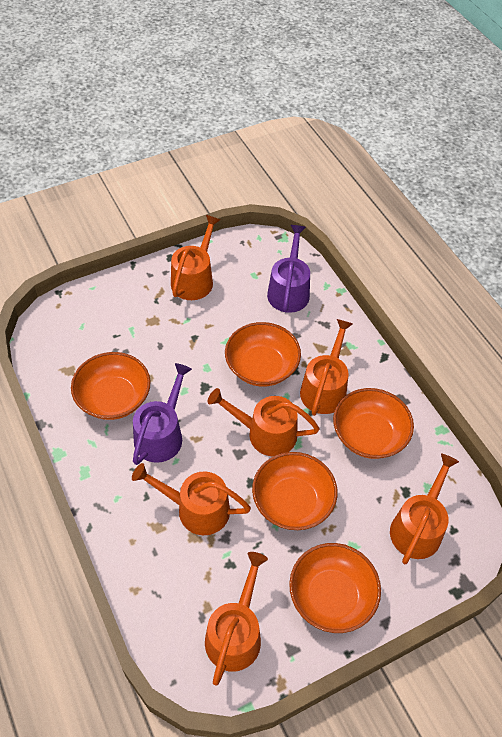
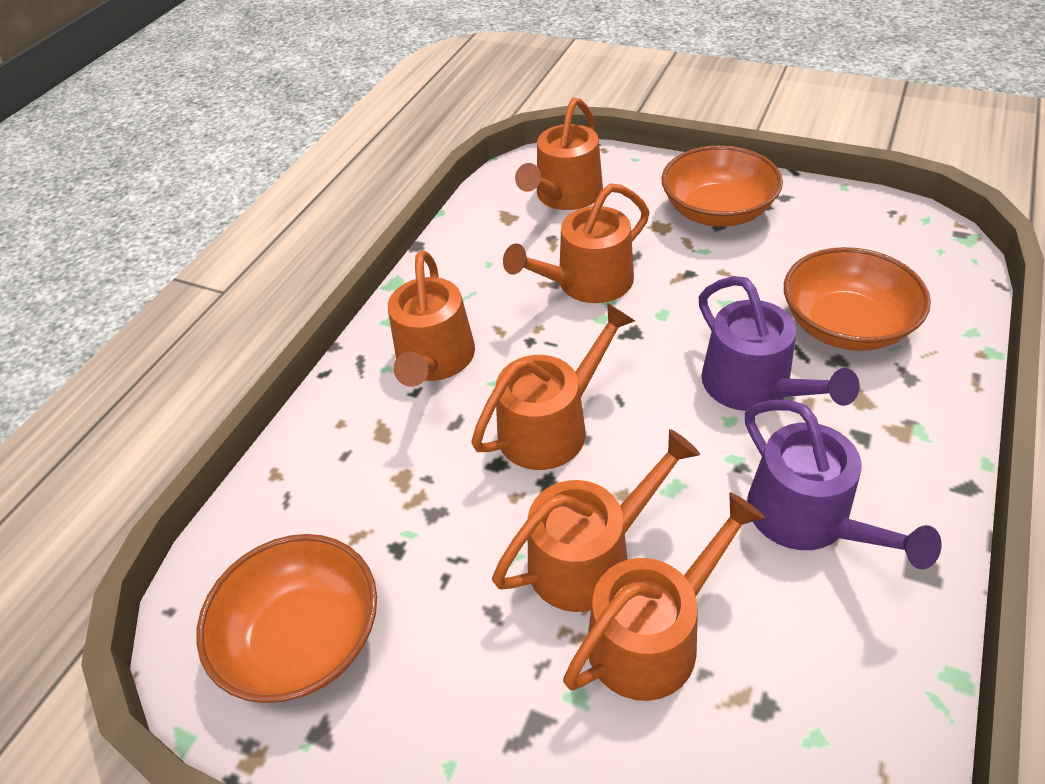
orange bowl: [71,352,151,420] [225,322,301,386] [252,452,337,530] [289,543,381,633] [333,388,414,459] = 5 -> [196,534,377,703] [661,145,783,227] [784,247,931,351] = 3

